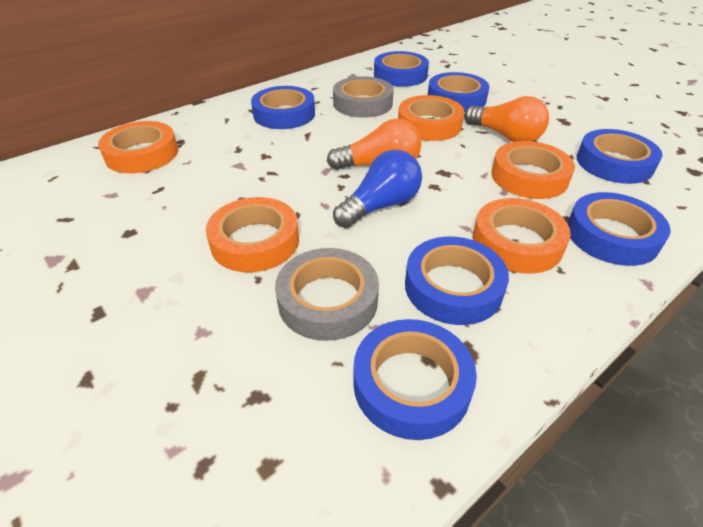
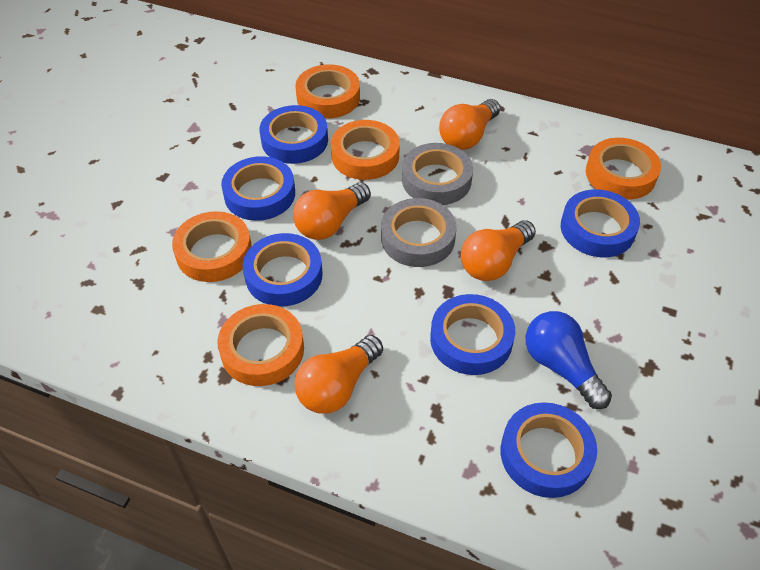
blue tape: [251,86,315,129] [353,319,477,440] [374,51,429,87] [405,237,509,325] [428,72,490,112] [567,192,671,266] [577,129,662,184] = 7 -> [221,156,295,221] [243,233,323,306] [259,105,328,164] [430,294,515,375] [501,402,597,498] [561,189,640,257] = 6
orange light bulb: [327,119,421,170] [464,96,549,142] = 2 -> [293,182,371,240] [294,335,383,414] [439,99,500,150] [461,220,536,281] = 4

